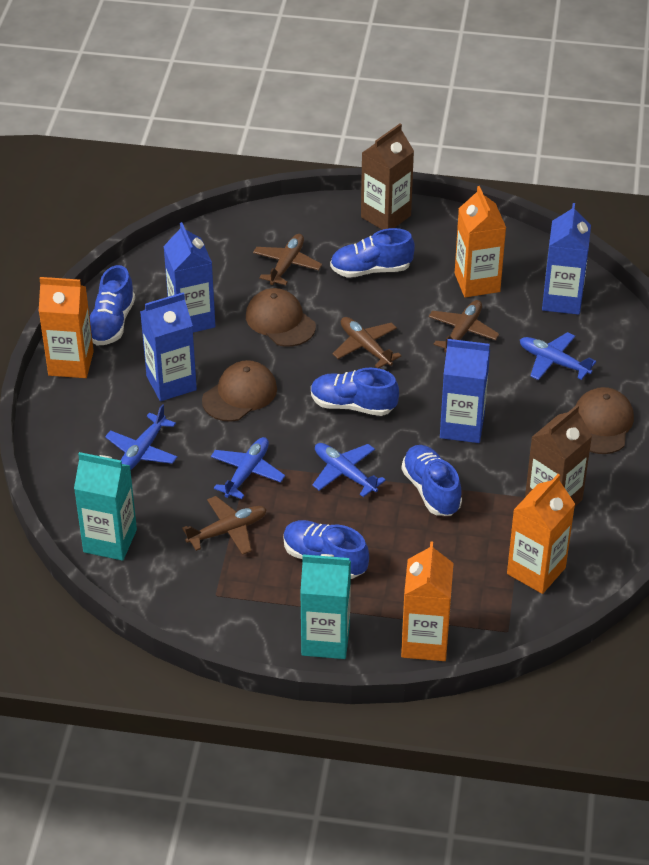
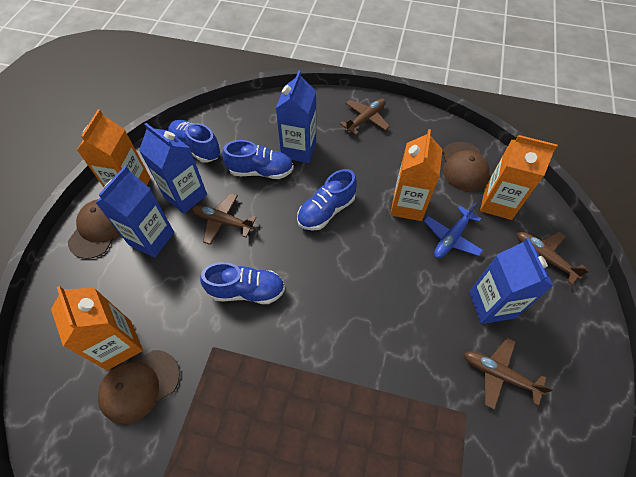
blue plane: [105,404,177,470] [211,437,285,499] [312,443,386,497] [520,332,596,380] = 4 -> [424,203,483,258] = 1
blue shoe: [89,265,135,345] [283,520,369,579] [311,368,399,416] [330,228,415,278] [402,445,462,516] = 5 -> [168,120,221,163] [200,262,285,304] [222,140,294,179] [297,169,357,231] = 4
brown carton: [361,124,414,230] [525,405,592,506] = 2 -> none = 0
turquoise carton: [74,452,137,561] [300,554,351,659] = 2 -> none = 0

